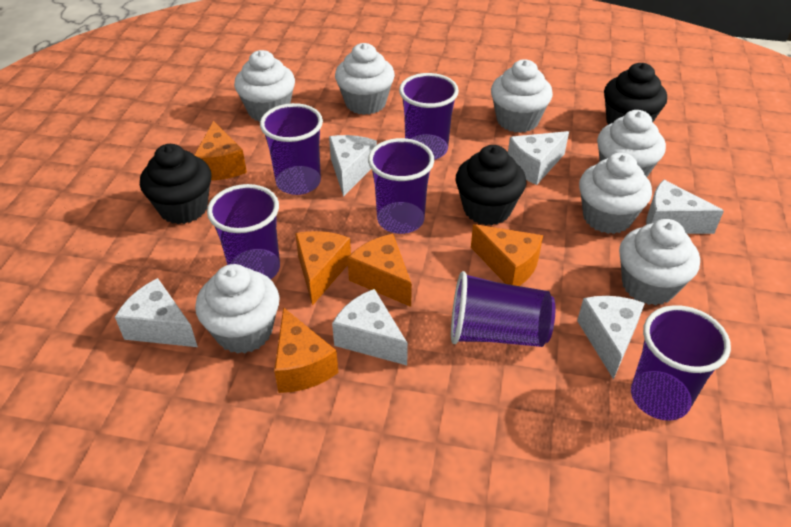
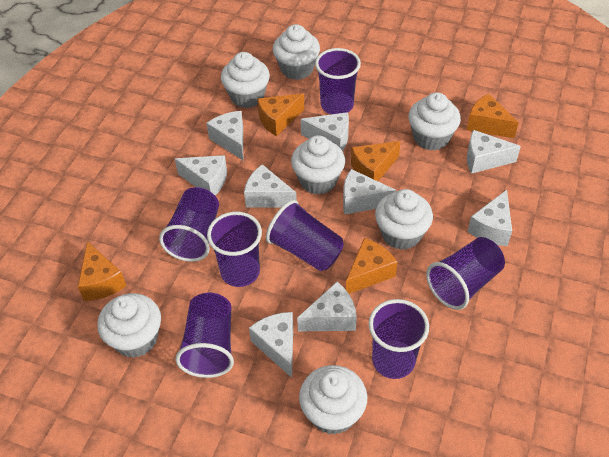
black cupcake: [140,144,211,224] [456,145,526,225] [604,63,667,125] = 3 -> none = 0
purple cup: [207,184,280,280] [260,103,323,195] [368,138,434,234] [399,73,459,160] [451,271,555,347] [631,305,731,421] = 6 -> [159,187,219,262] [175,293,234,378] [207,212,262,287] [266,200,344,271] [315,48,361,114] [369,299,429,379] [426,237,505,310] = 7
white cheese: [115,278,198,347] [329,135,377,197] [332,289,408,365] [508,131,569,185] [577,296,645,380] [646,180,724,234] = 6 -> [175,155,227,196] [207,111,243,160] [244,164,297,208] [249,312,293,378] [297,282,357,331] [300,112,349,151] [343,169,396,214] [467,130,521,174] [467,190,512,246] = 9

